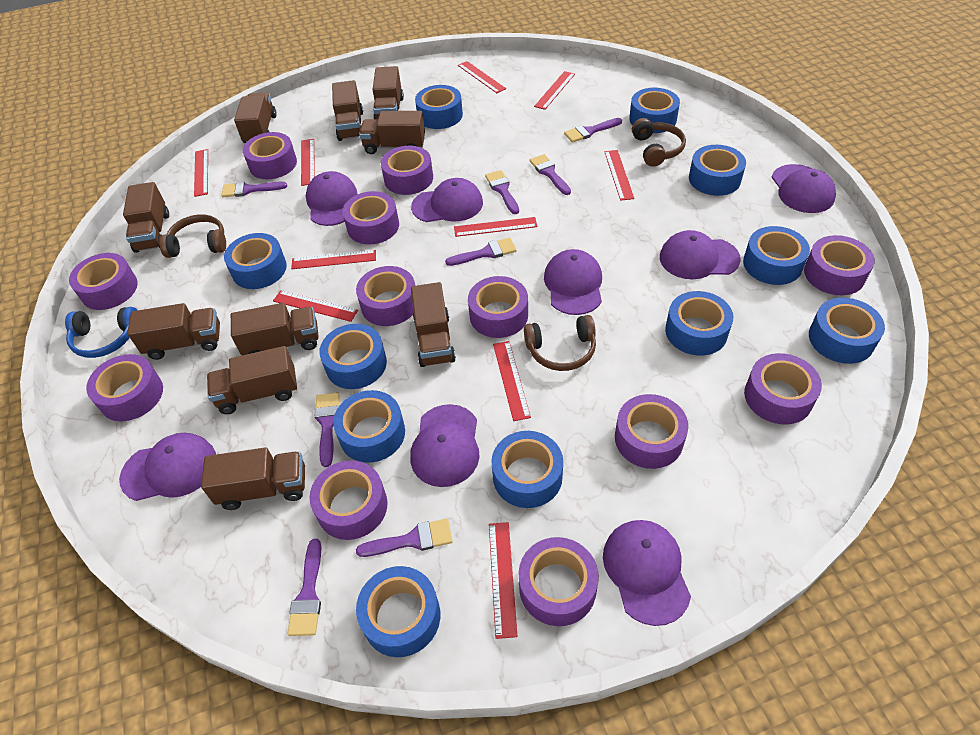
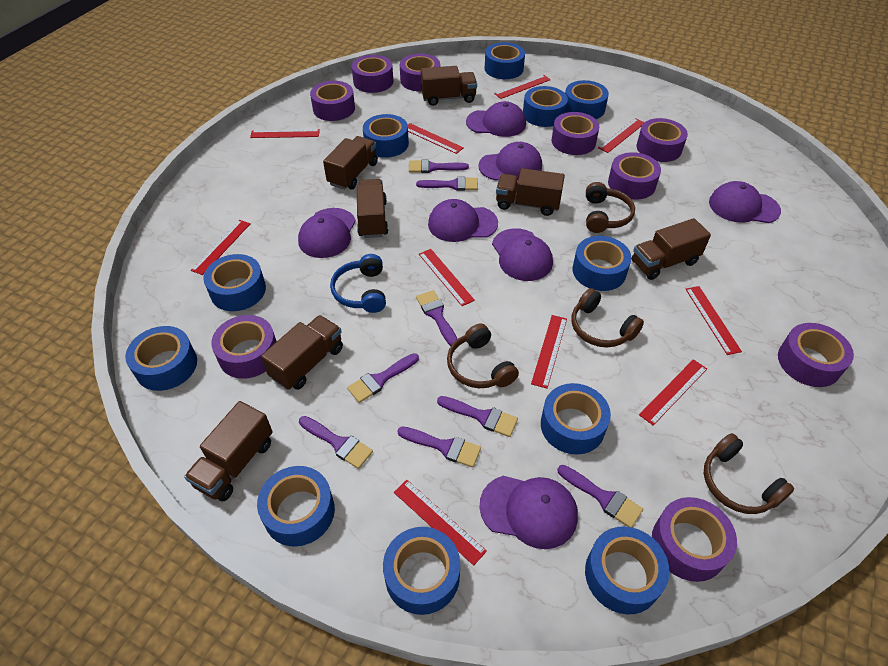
brown headphones: [159,214,226,258] [524,315,596,371] [632,118,686,167] = 3 -> [447,323,519,388] [572,288,644,347] [586,182,635,233] [704,433,794,514] = 4
brown truck: [123,182,169,253] [127,303,220,360] [201,447,305,510] [207,346,297,414] [231,303,319,355] [234,93,277,143] [332,80,363,141] [359,111,425,154] [373,66,404,119] [411,282,456,367] = 10 -> [184,401,273,501] [261,315,343,390] [323,136,378,190] [357,179,388,238] [421,66,477,106] [496,168,565,216] [632,218,711,280] = 7
purple cap: [119,433,216,501] [306,171,358,226] [410,404,479,487] [411,178,483,222] [544,249,602,315] [603,520,691,626] [660,230,741,279] [771,164,836,213] = 8 -> [298,208,356,258] [428,199,498,242] [466,101,526,137] [478,142,542,181] [479,476,578,549] [492,228,553,281] [709,181,781,223] = 7
purple tape: [69,253,138,310] [86,354,163,421] [243,132,297,179] [309,460,387,540] [342,191,399,245] [356,266,415,326] [381,146,433,195] [468,276,528,338] [518,537,599,626] [615,394,688,469] [744,353,822,425] [804,235,875,295] = 12 -> [211,315,277,379] [310,81,355,121] [352,55,393,93] [400,53,440,91] [552,112,600,155] [608,152,661,199] [637,118,688,162] [652,497,737,582] [778,323,854,387] = 9

